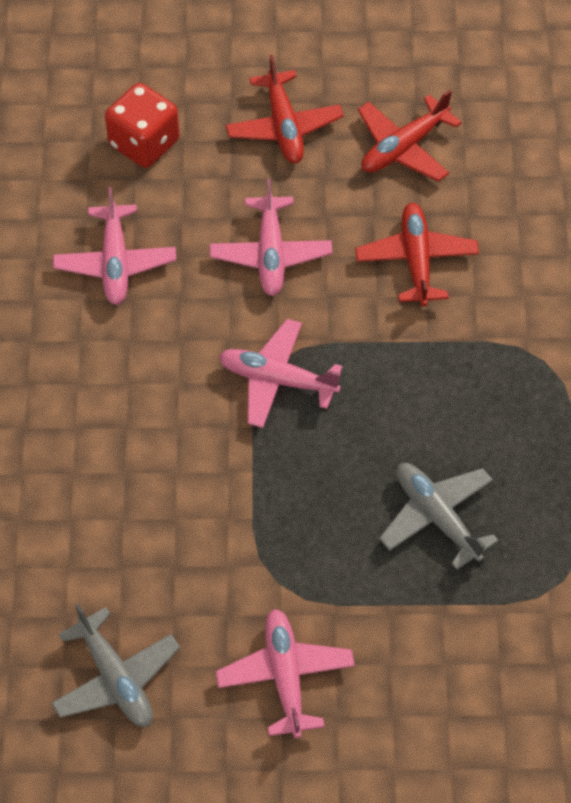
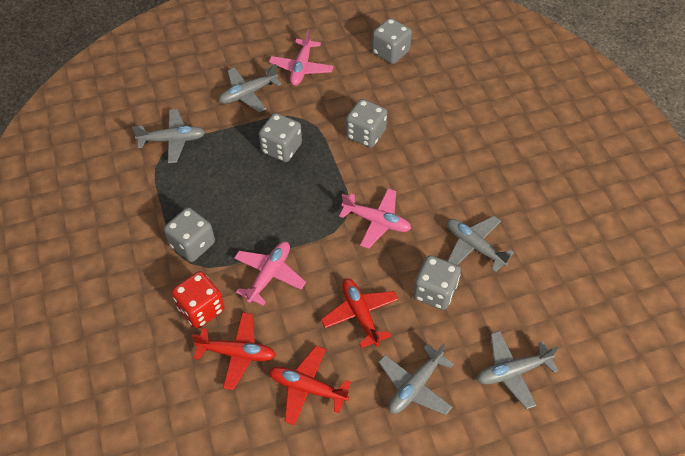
grey dice: none = 0 -> [164,207,215,262] [259,113,302,162] [346,99,387,148] [372,18,412,64] [413,255,461,310] = 5
grey plane: [51,604,180,727] [379,463,499,570] = 2 -> [132,109,205,163] [219,64,281,113] [379,343,454,415] [447,216,514,273] [477,331,558,409] = 5
pink plane: [53,187,176,305] [210,178,332,296] [216,609,355,738] [219,319,342,428] = 4 -> [234,242,306,306] [269,29,334,86] [339,189,411,249] = 3

